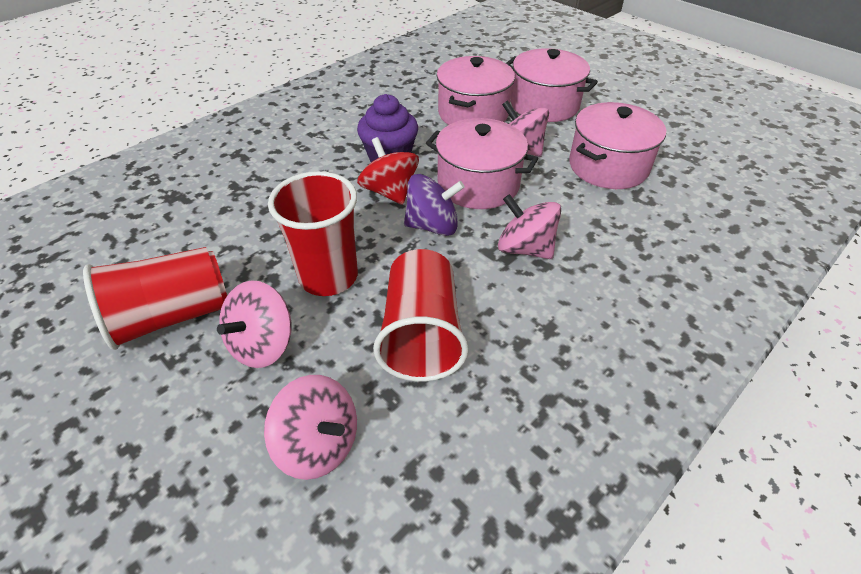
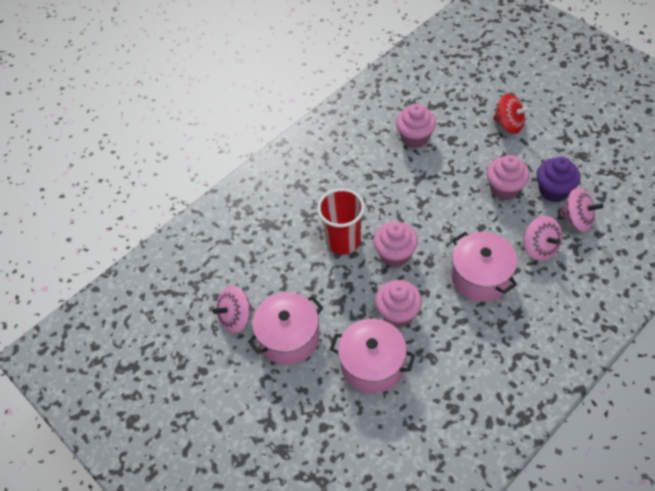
pink cupcake: none = 0 -> [373,222,418,267] [375,280,422,328] [396,104,436,148] [486,155,530,200] = 4
pink pot: [426,118,538,209] [437,56,515,125] [506,48,598,122] [569,102,666,189] = 4 -> [248,292,324,365] [330,319,415,394] [451,232,518,302] = 3
pink spinning top: [217,280,292,368] [264,375,357,480] [498,194,561,259] [502,100,549,157] = 4 -> [213,286,253,333] [524,216,562,261] [559,188,603,232] = 3
purple spinning top: [404,174,464,236] = 1 -> none = 0
red cup: [83,247,227,350] [268,171,358,296] [373,249,469,382] = 3 -> [317,188,365,255] = 1

